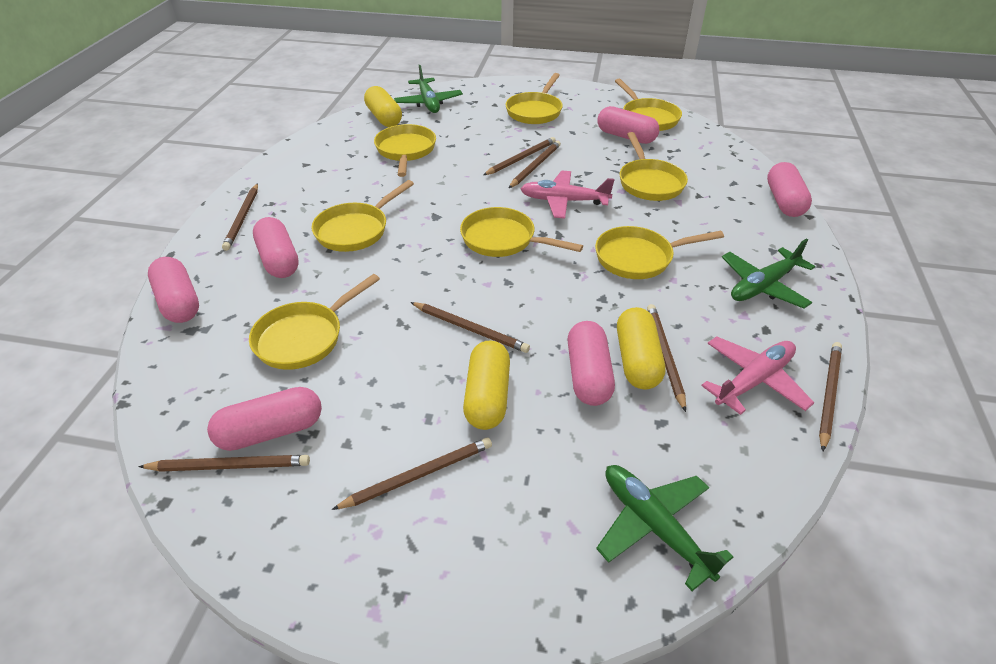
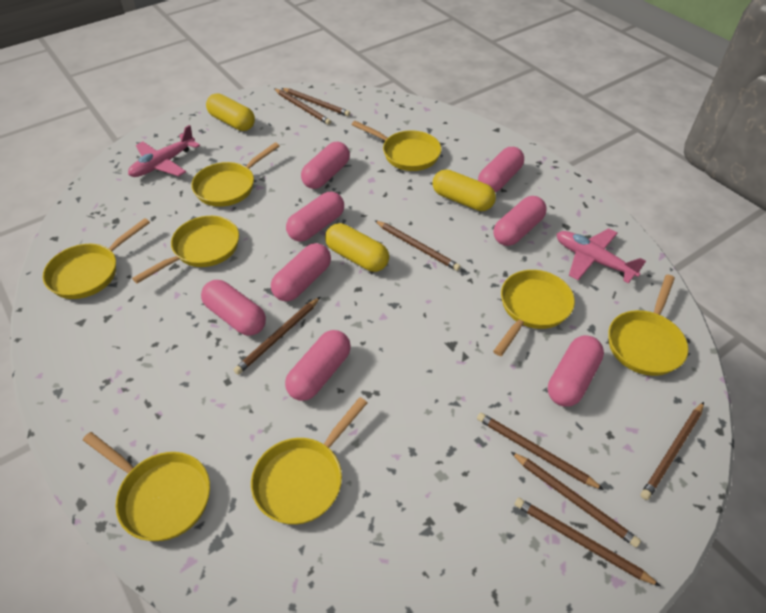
green plane: [394,65,463,113] [596,465,733,591] [722,239,815,309] = 3 -> none = 0
pink capsule: [148,257,199,323] [207,387,322,451] [253,217,299,278] [567,321,615,406] [597,106,659,144] [767,162,812,217] = 6 -> [201,280,266,336] [271,243,331,302] [285,330,351,401] [286,192,344,242] [301,142,350,189] [478,147,524,192] [493,196,547,246] [548,335,604,407] = 8

